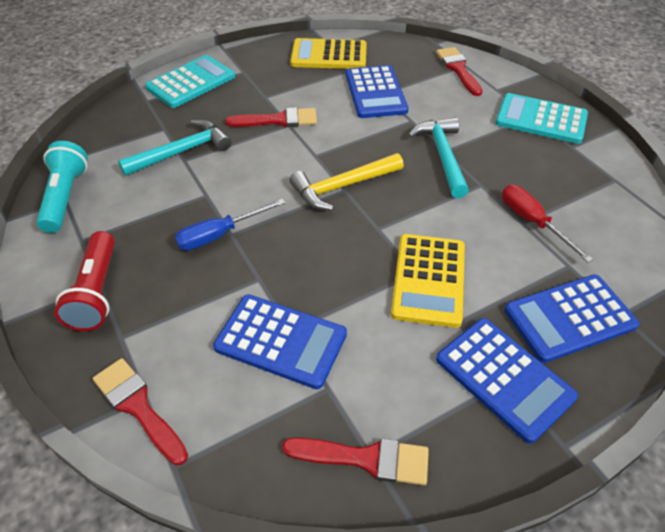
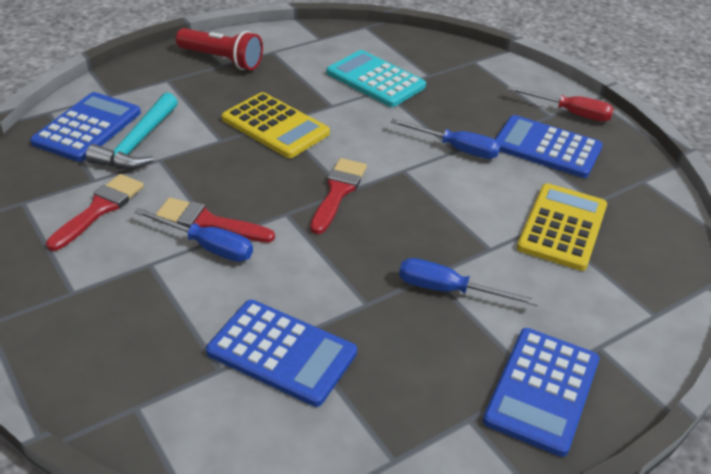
blue screwdriver: [175,199,286,251] = 1 -> [134,208,253,262] [390,119,501,159] [399,258,539,306] = 3
red brush: [92,358,188,465] [225,107,317,127] [282,437,429,485] [436,47,482,96] = 4 -> [46,174,144,251] [155,198,275,243] [310,158,367,234] = 3
turquoise calculator: [145,55,235,108] [495,93,588,144] = 2 -> [326,50,426,107] = 1
turquoise flashlight: [36,141,88,233] = 1 -> none = 0
turquoise hammer: [118,119,232,176] [408,117,469,198] = 2 -> [86,92,178,169] = 1
yellow hammer: [290,153,404,211] = 1 -> none = 0

